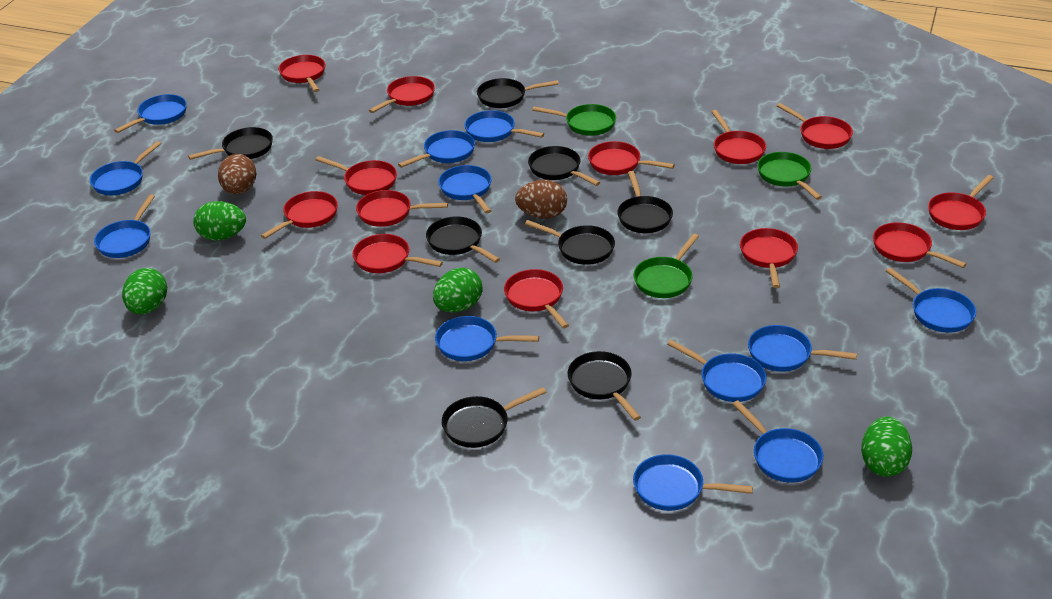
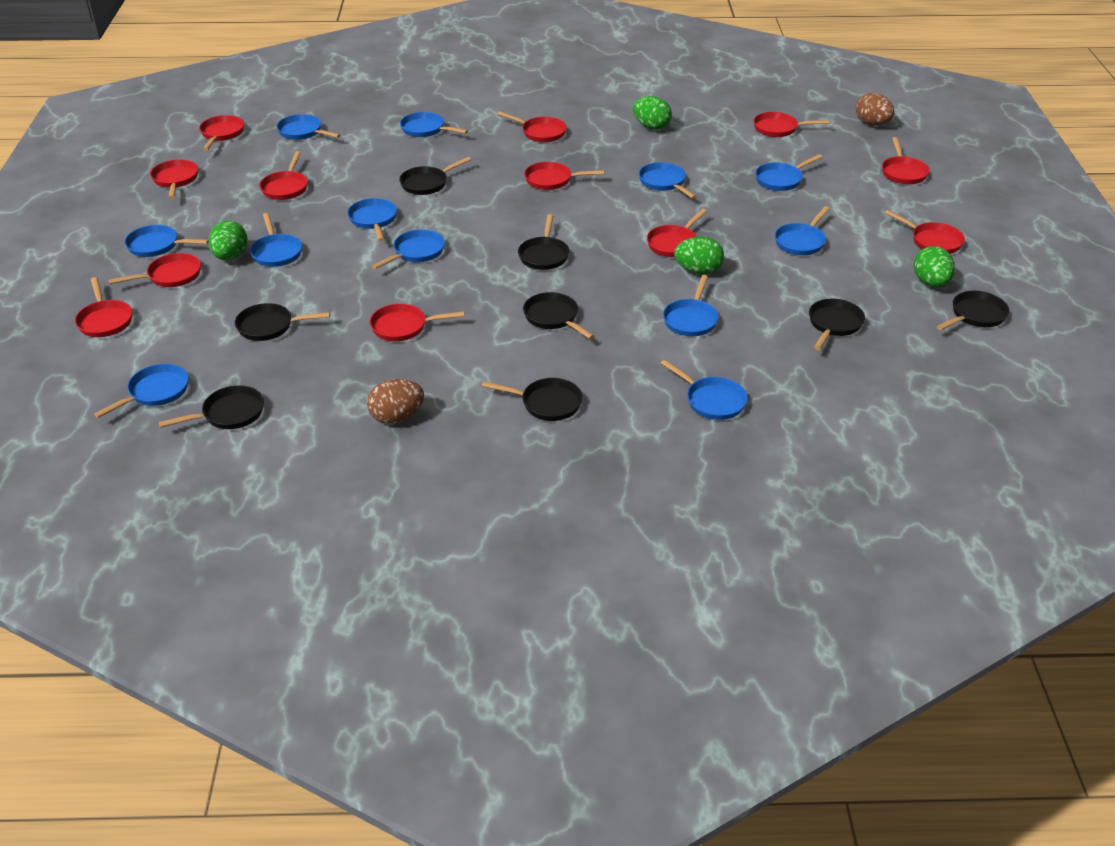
green pan: [532,104,616,136] [634,234,699,298] [757,152,822,200] = 3 -> none = 0
red pan: [261,191,338,239] [279,55,325,92] [316,156,397,195] [353,234,443,273] [356,190,448,227] [369,76,435,113] [504,269,569,328] [588,141,675,175] [712,110,766,164] [740,228,798,288] [777,103,853,149] [873,222,967,268] [928,175,994,230] = 13 -> [75,277,132,337] [108,253,201,287] [150,159,198,199] [199,115,244,150] [259,151,308,200] [370,304,464,341] [497,111,567,142] [524,162,604,190] [647,209,707,257] [754,112,830,137] [882,137,930,184] [885,210,965,254] = 12

